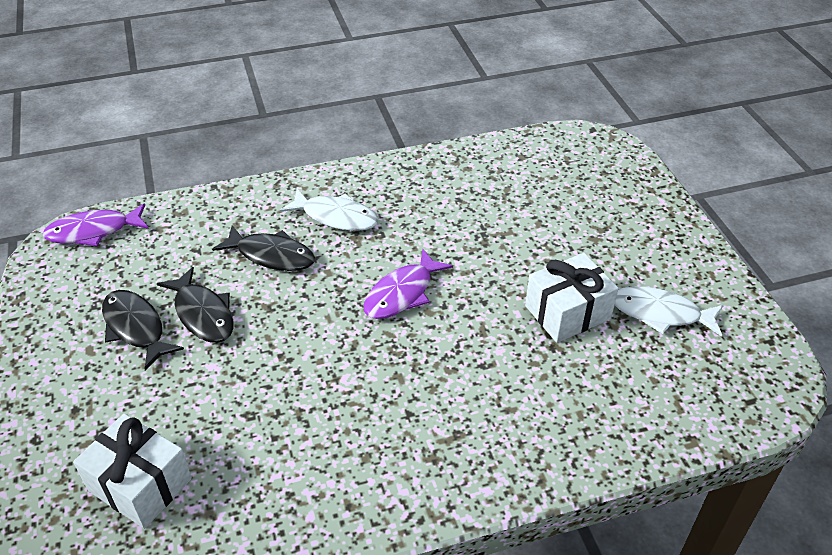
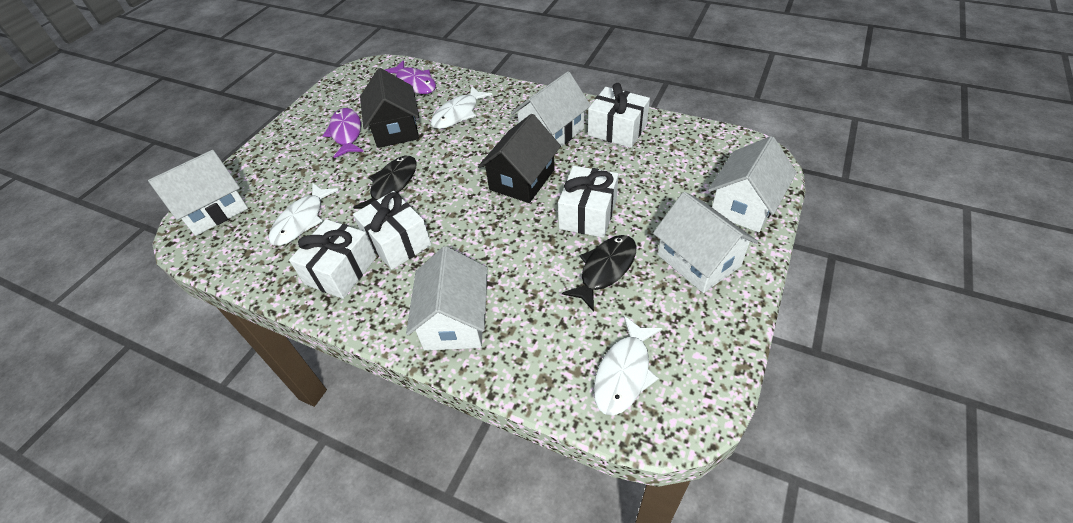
black fish: [102,290,184,371] [157,267,233,343] [212,225,315,271] = 3 -> [353,156,417,209] [562,235,636,312] = 2
black house: none = 0 -> [360,68,419,148] [478,114,561,203] = 2
white fish: [280,189,378,231] [615,286,724,337] = 2 -> [269,182,339,246] [431,86,492,129] [593,316,662,416] = 3
white gift: [73,414,192,529] [525,253,619,343] = 2 -> [289,219,376,299] [353,191,431,270] [558,166,619,238] [588,83,650,148] = 4
white house: none = 0 -> [148,150,248,236] [406,246,488,350] [511,71,591,146] [653,192,758,293] [708,136,797,232] = 5

